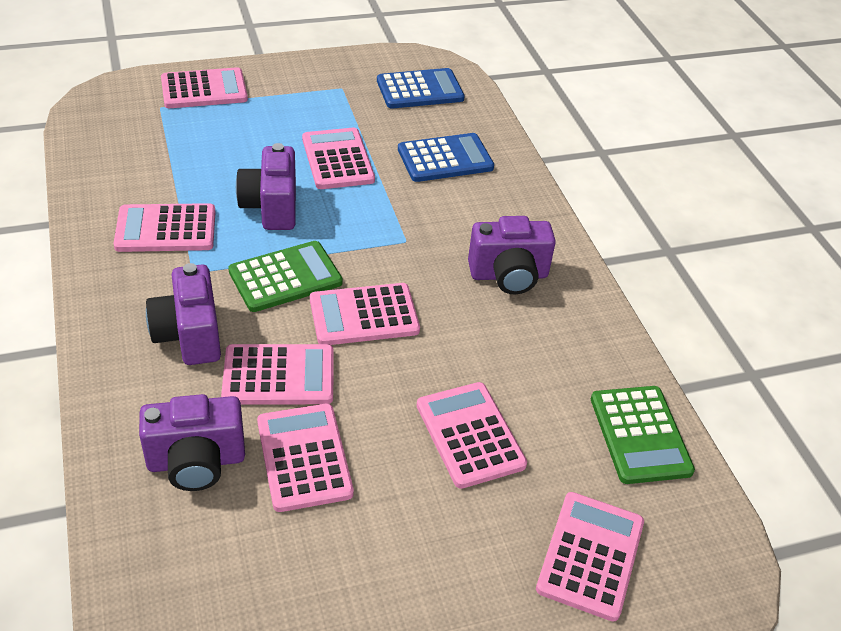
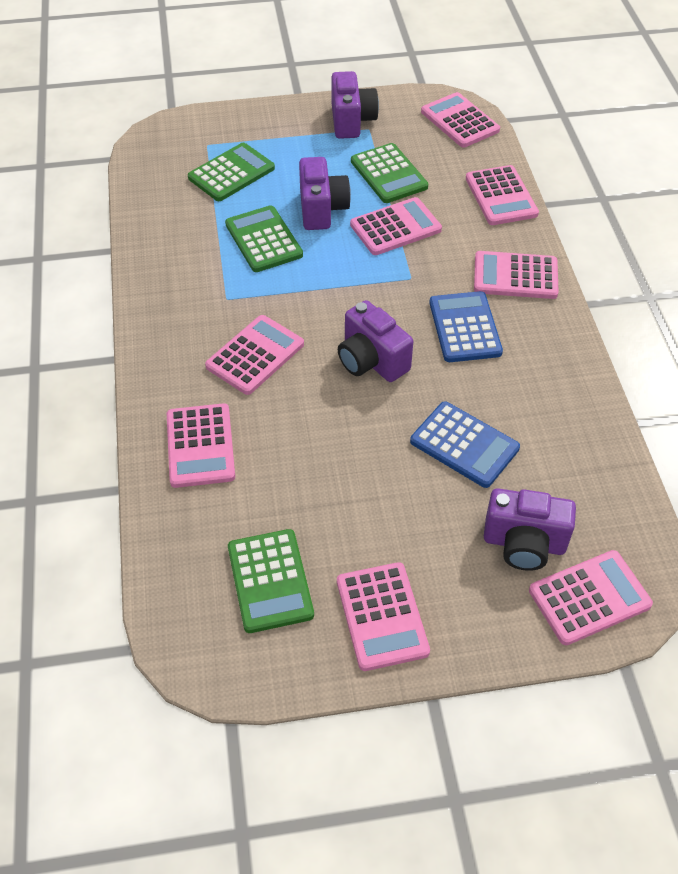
green calculator: [228,241,343,312] [591,386,695,484] = 2 -> [188,143,275,201] [225,205,303,272] [228,529,314,633] [351,143,428,203] = 4

